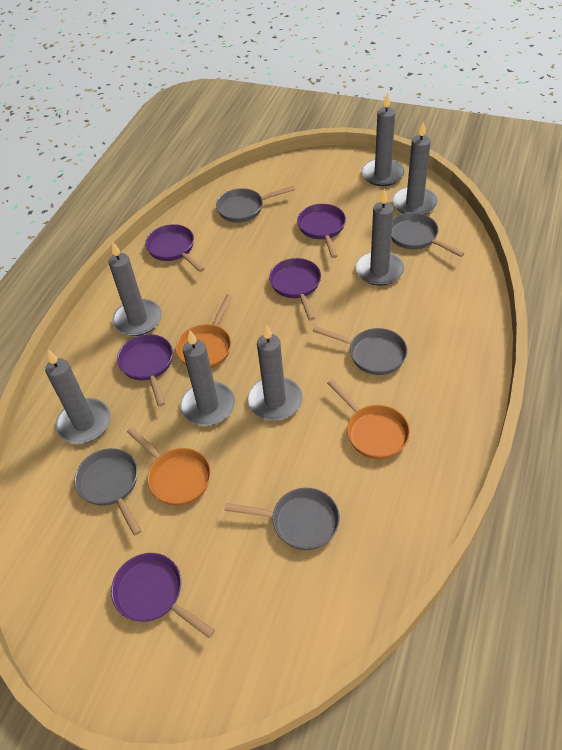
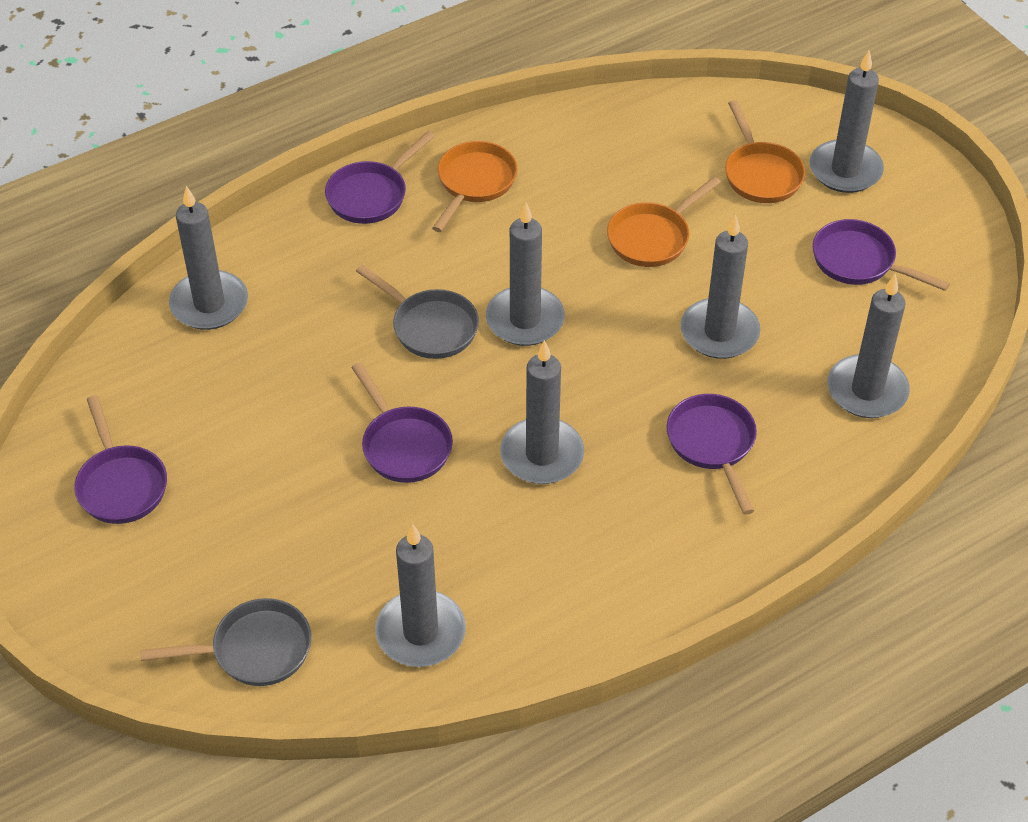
grey pan: [74,448,141,536] [216,186,295,223] [224,488,340,550] [313,326,408,375] [391,213,465,257] = 5 -> [140,598,311,686] [356,265,479,359] = 2

